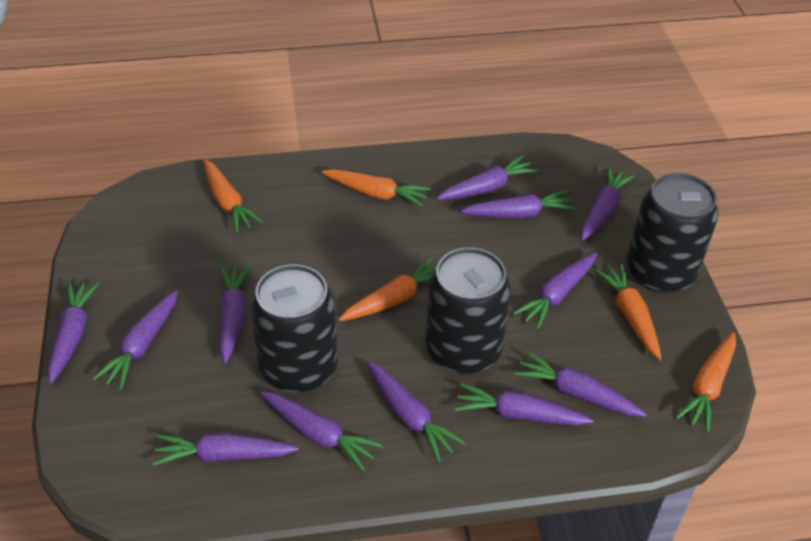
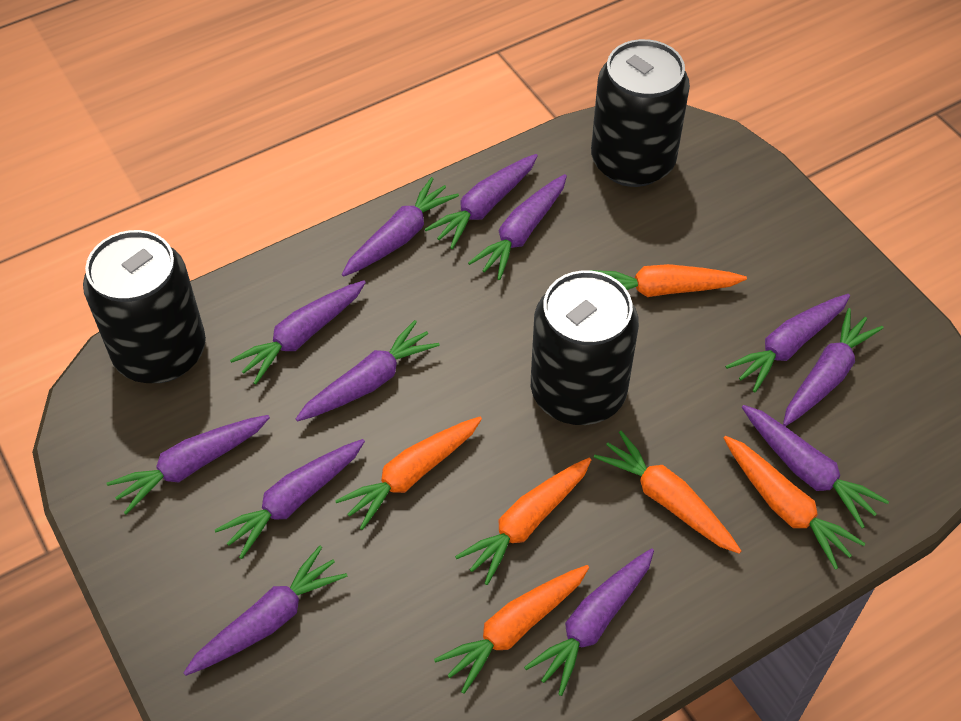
orange carrot: [204,159,263,233] [321,169,431,207] [339,257,437,321] [594,263,661,360] [675,332,736,432] = 5 -> [335,417,482,530] [434,565,589,694] [455,458,591,585] [589,264,747,297] [594,431,741,554] [724,436,866,570] = 6

